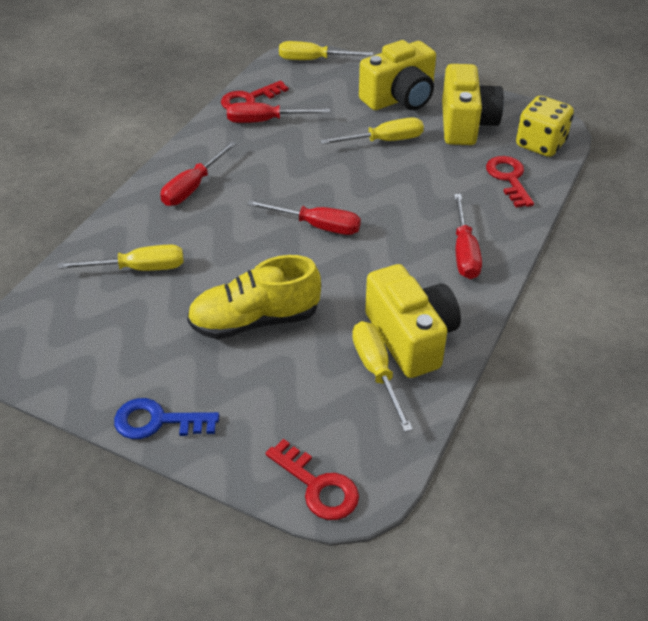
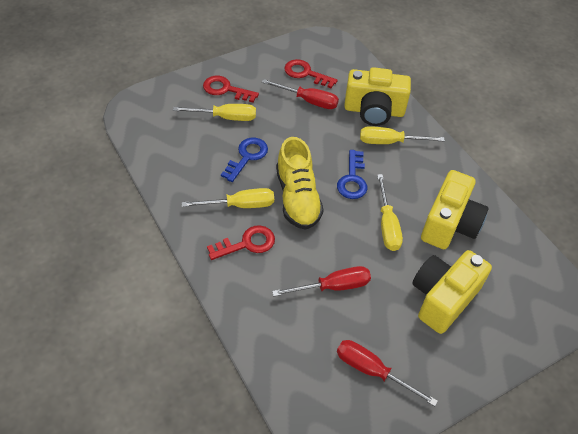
blue key: [114,398,219,439] = 1 -> [221,138,268,182] [337,150,367,199] = 2
red screwdriver: [160,141,237,206] [227,102,330,123] [247,200,361,235] [454,194,482,279] = 4 -> [262,79,339,109] [272,266,371,296] [337,340,438,407] = 3
yellow dice: [516,96,574,157] = 1 -> none = 0

